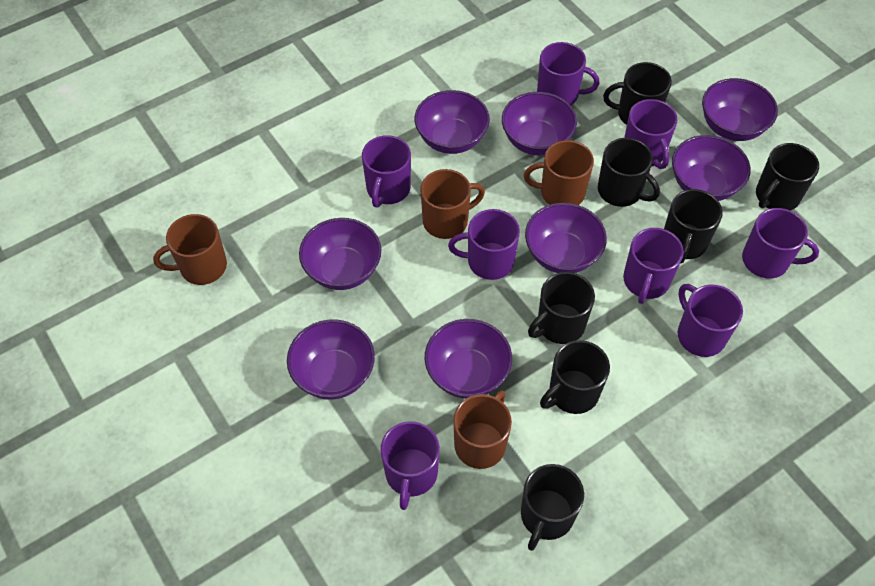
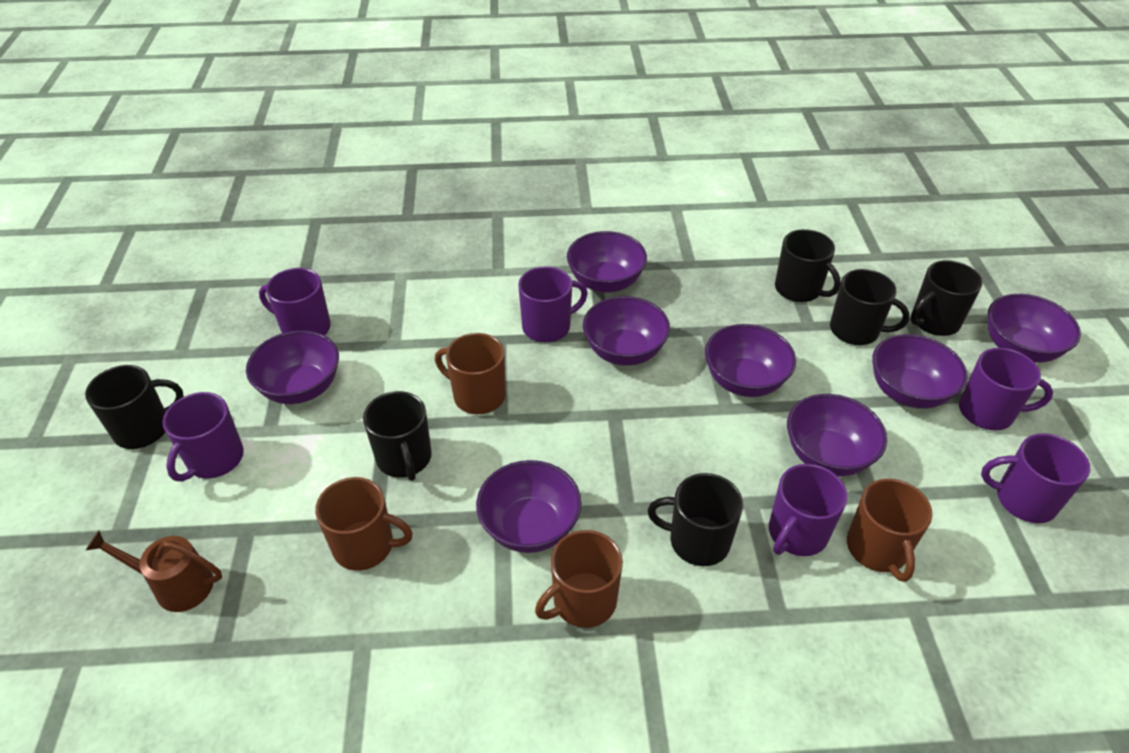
black mug: [521,464,584,551] [528,272,595,344] [540,340,610,414] [598,138,660,207] [603,62,672,125] [664,189,723,263] [756,143,819,211] = 7 -> [85,365,184,449] [363,391,432,481] [647,473,743,566] [775,229,841,302] [830,269,910,345] [910,260,983,336] = 6
brown watering can: none = 0 -> [86,531,222,612] = 1
purple mug: [362,135,411,208] [381,421,440,510] [448,209,520,280] [537,42,599,106] [623,228,684,304] [624,99,678,169] [678,284,743,357] [742,208,819,278] = 8 -> [163,392,244,482] [259,268,331,335] [518,266,588,342] [769,464,848,556] [959,348,1053,430] [981,433,1090,523] = 6

